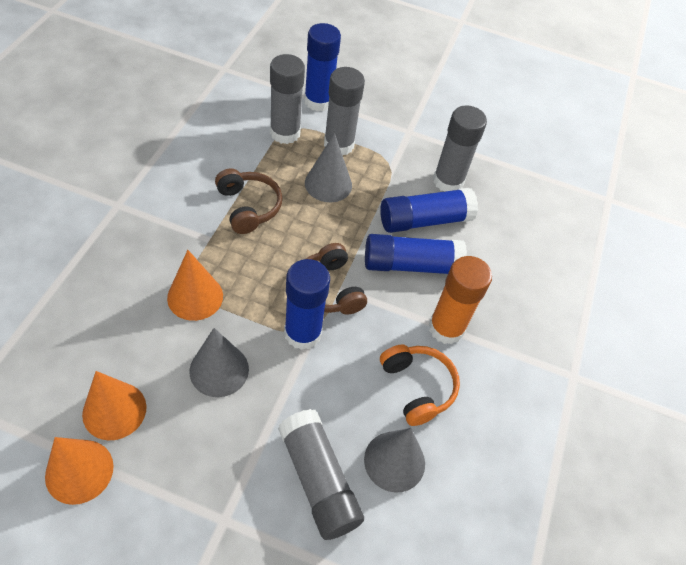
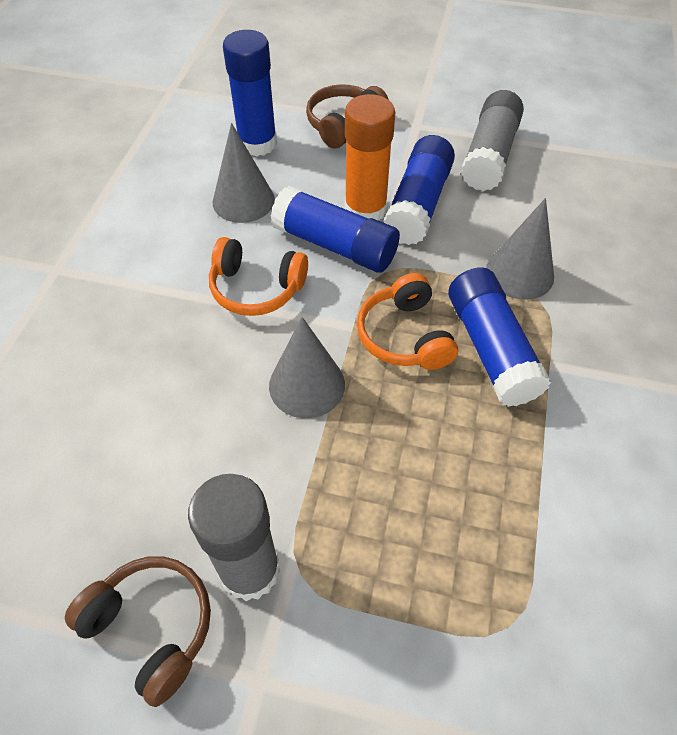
grey glue stick: [270,54,305,144] [278,409,364,540] [324,67,365,156] [433,105,487,192] = 4 -> [188,474,280,601] [461,90,524,191] = 2
orange cone: [45,437,114,505] [82,371,146,440] [167,250,223,321] = 3 -> none = 0
orange headphones: [380,345,460,426] = 1 -> [209,237,308,316] [357,273,458,370] = 2

